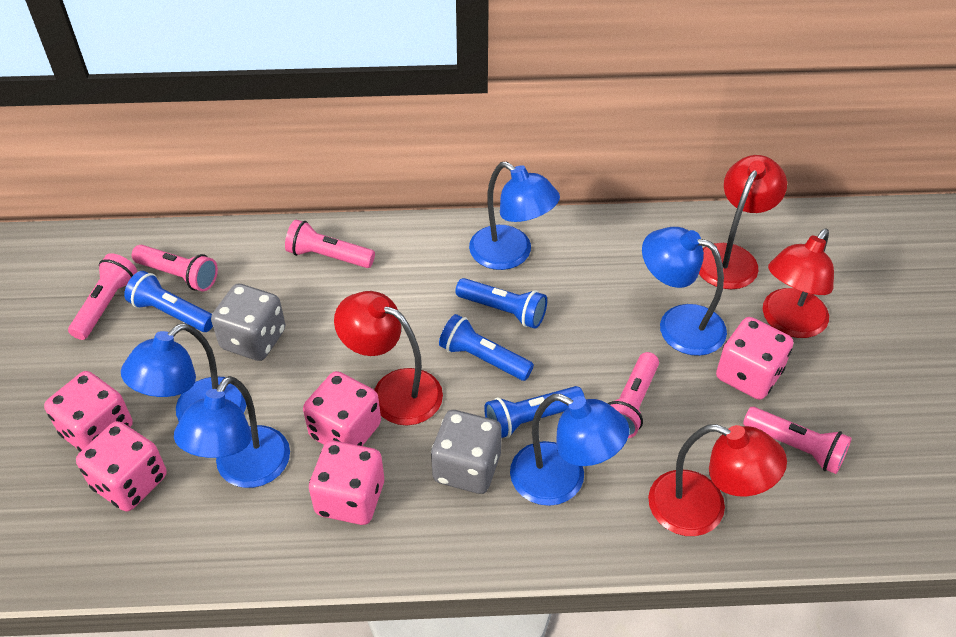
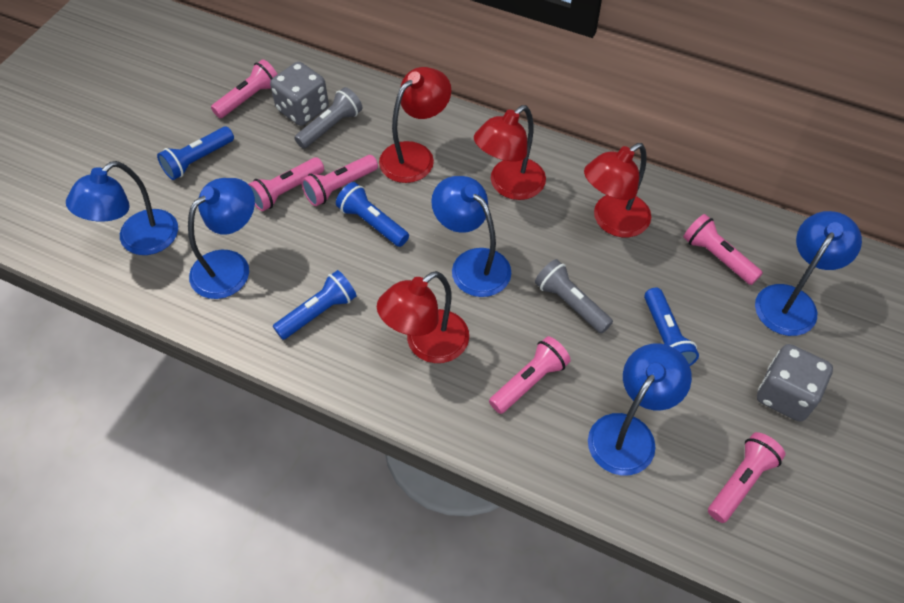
grey flashlight: none = 0 -> [294,87,362,149] [535,259,613,334] = 2
pink dice: [44,371,133,452] [76,421,167,512] [303,371,381,446] [309,441,384,525] [716,317,793,400] = 5 -> none = 0
pink flashlight: [68,253,137,340] [132,245,218,291] [285,220,375,268] [607,352,659,438] [743,407,852,474] = 5 -> [211,59,278,118] [248,157,324,211] [301,155,378,206] [489,336,571,414] [683,214,763,285] [708,432,785,523] = 6

